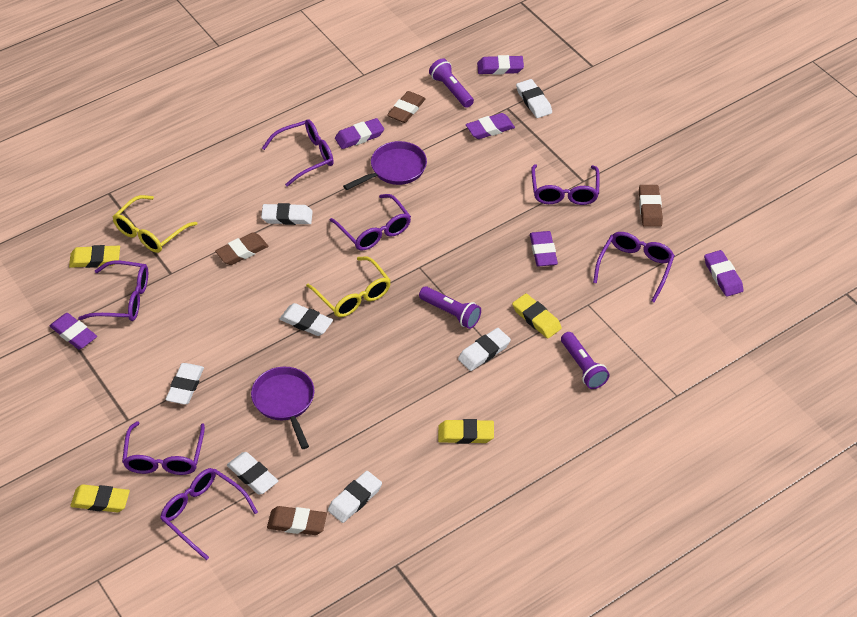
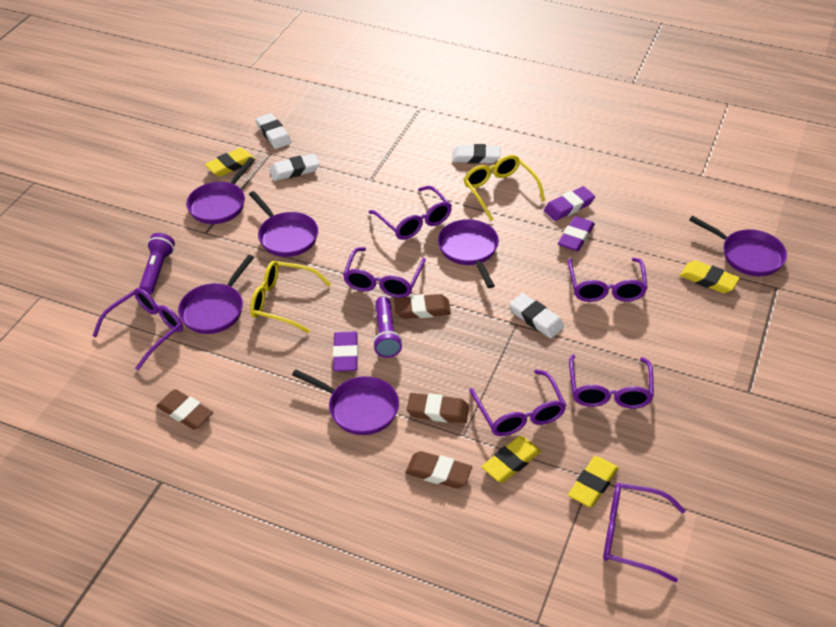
purple eraser: [50,313,97,350] [335,118,384,149] [466,113,515,139] [477,55,524,75] [530,231,558,267] [704,250,744,297] = 6 -> [333,331,358,372] [544,186,595,221] [558,216,595,252] = 3
purple flashlight: [419,286,481,329] [429,58,474,108] [561,332,610,389] = 3 -> [139,233,175,295] [373,296,402,358] = 2
purple pan: [251,367,315,449] [343,141,427,190] = 2 -> [178,255,254,334] [186,157,255,224] [249,191,318,257] [292,369,399,435] [438,219,499,288] [689,216,787,276] = 6
white eraser: [166,363,204,404] [227,452,278,495] [261,203,313,225] [280,303,333,336] [328,471,382,523] [458,328,511,371] [516,79,552,118] = 7 -> [256,113,291,149] [270,153,320,181] [452,144,500,164] [509,293,564,338] = 4

